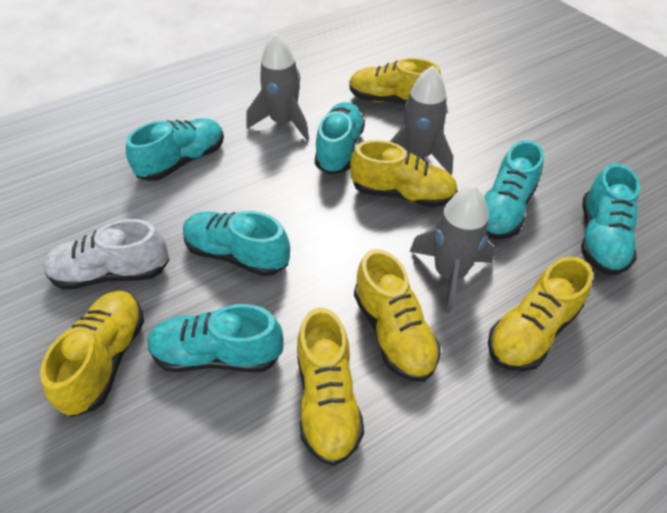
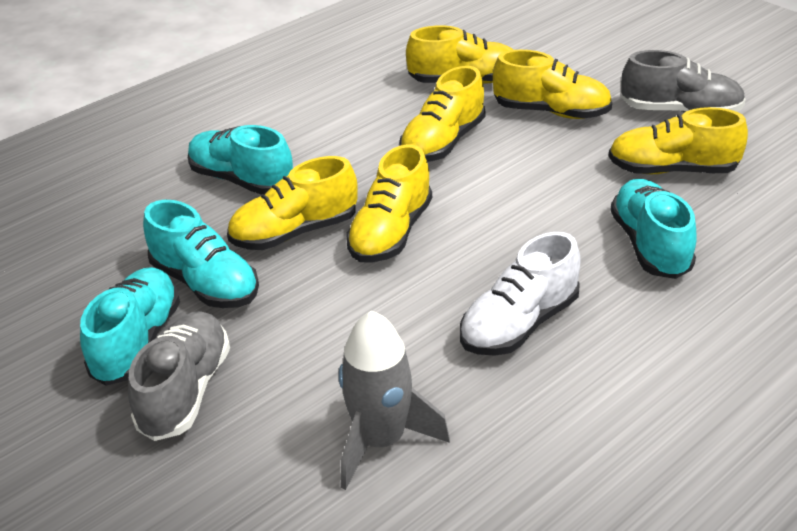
grey rocket: [246,33,309,140] [390,65,453,175] [410,185,495,314] = 3 -> [339,310,450,490] = 1
grey shoe: none = 0 -> [128,311,230,441] [621,50,746,113] = 2
turquoise shoe: [126,118,224,181] [147,304,284,372] [183,211,290,276] [315,102,365,175] [484,140,544,239] [581,164,640,275] = 6 -> [80,267,180,386] [143,200,259,308] [188,125,293,195] [611,179,697,279] = 4

